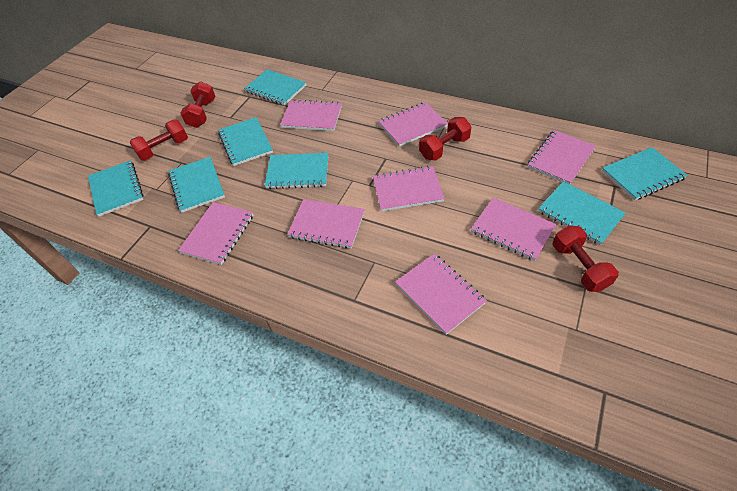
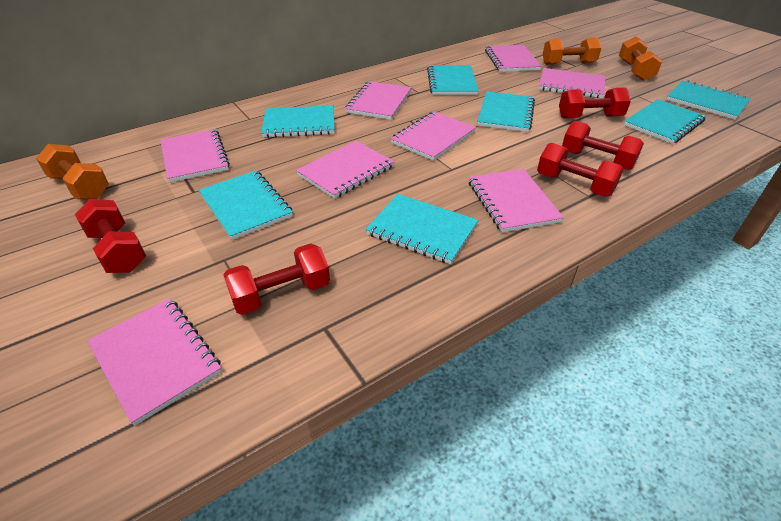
orange dumbbell: none = 0 -> [36,144,109,199] [543,37,601,65] [619,36,662,81] = 3
red dumbbell: [129,120,188,161] [180,81,215,128] [419,117,472,161] [552,225,619,292] = 4 -> [75,199,146,273] [223,243,330,315] [537,143,624,197] [559,87,631,119] [562,121,644,170] = 5

